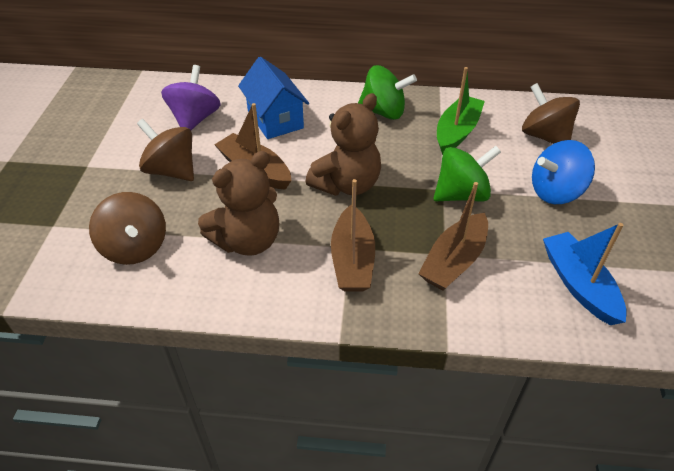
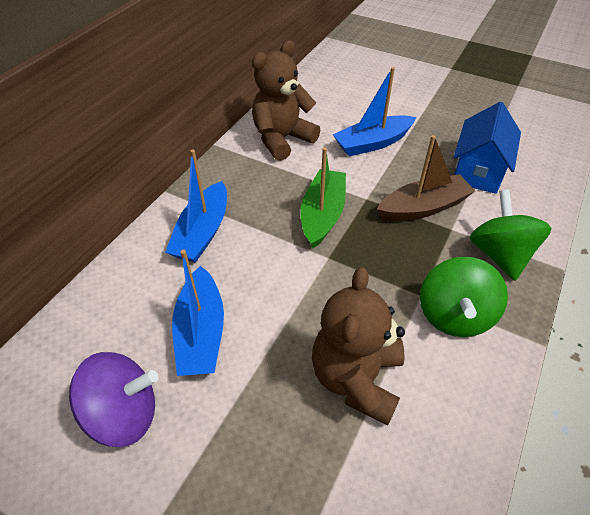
blue boat: [543,223,627,325] = 1 -> [165,149,227,263] [172,250,224,376] [333,67,416,156] = 3
blue spinning top: [532,140,595,204] = 1 -> none = 0
brown boat: [214,103,292,190] [331,179,375,292] [418,182,488,290] = 3 -> [377,135,475,221] = 1
brown spinning top: [89,192,166,265] [137,119,194,181] [522,83,580,144] = 3 -> none = 0

